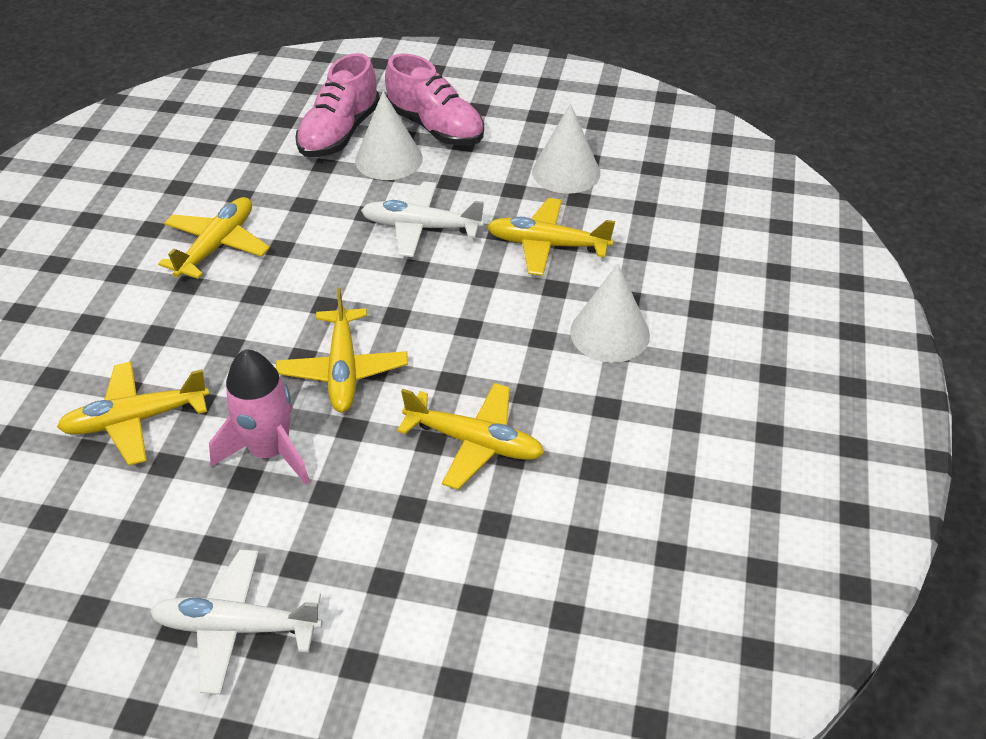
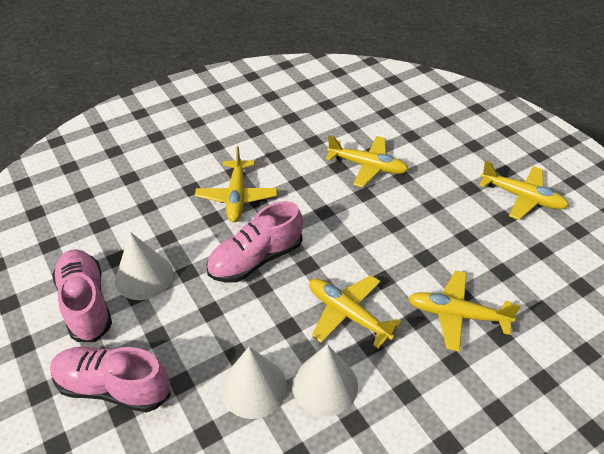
pink rocket: [209,349,310,485] = 1 -> none = 0
pink shoe: [295,53,380,157] [385,53,484,145] = 2 -> [50,347,171,412] [52,249,112,342] [206,201,303,283] = 3
white plane: [150,550,322,694] [361,181,484,257] = 2 -> none = 0

